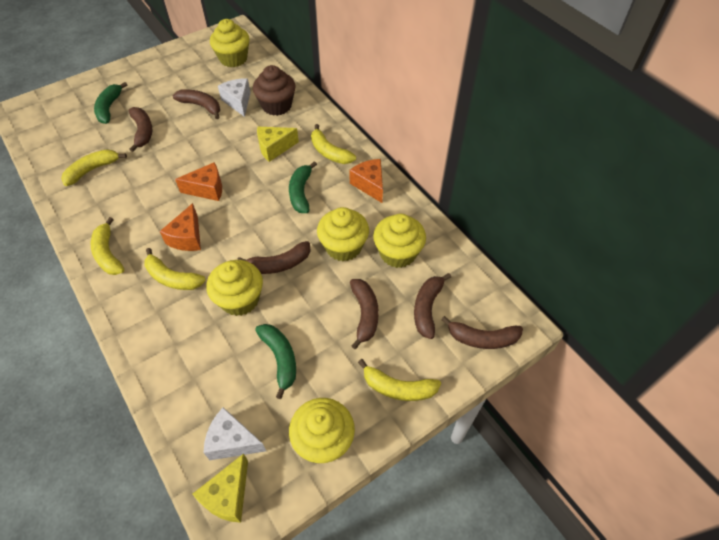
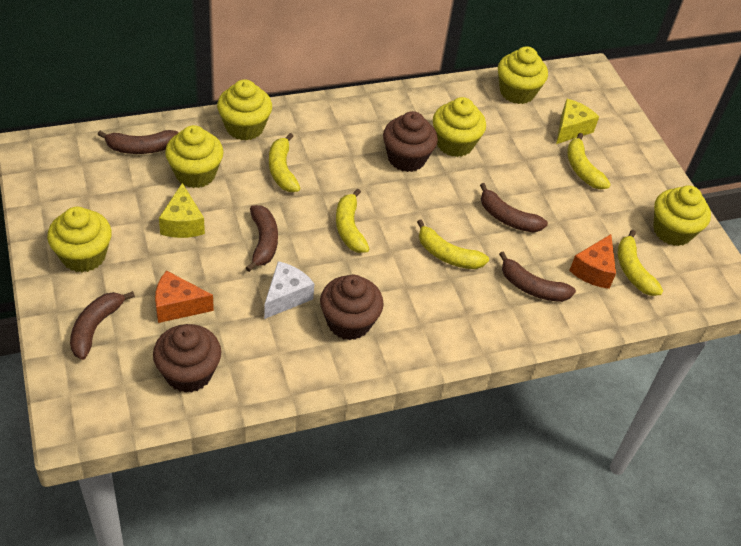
brown banana: [129,107,152,152] [173,89,220,119] [237,241,310,274] [350,279,379,349] [414,273,451,339] [441,316,523,349] = 6 -> [70,291,135,360] [97,130,179,154] [246,205,278,272] [480,183,548,232] [499,251,576,302] = 5
brown cupcake: [253,65,296,116] = 1 -> [153,324,221,393] [320,275,384,340] [383,111,438,172] = 3
green banana: [94,82,128,124] [255,324,296,399] [289,161,317,213] = 3 -> none = 0
orange cheese: [160,203,201,251] [175,163,222,201] [349,159,383,203] = 3 -> [155,270,214,323] [569,234,616,289] = 2
white cheese: [204,407,266,460] [218,78,251,117] = 2 -> [264,261,314,319] = 1
yellow cupcake: [206,260,263,316] [210,19,250,67] [289,398,355,463] [317,207,369,261] [373,214,426,268] = 5 -> [47,207,112,272] [165,125,224,188] [217,79,272,141] [433,97,486,157] [498,46,548,104] [653,185,711,246] = 6

